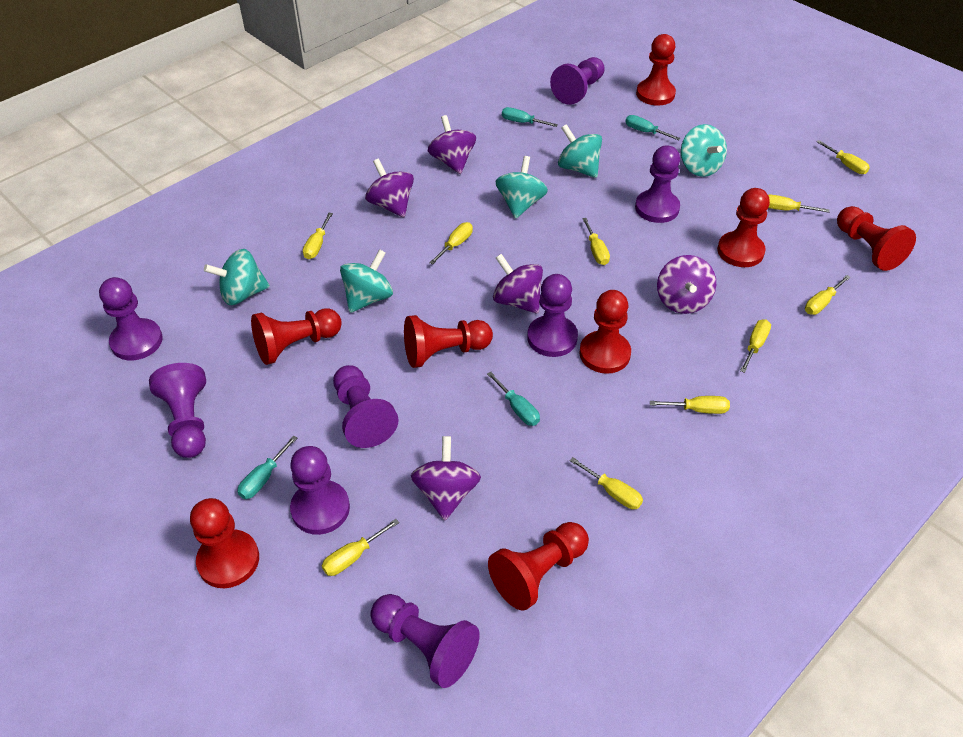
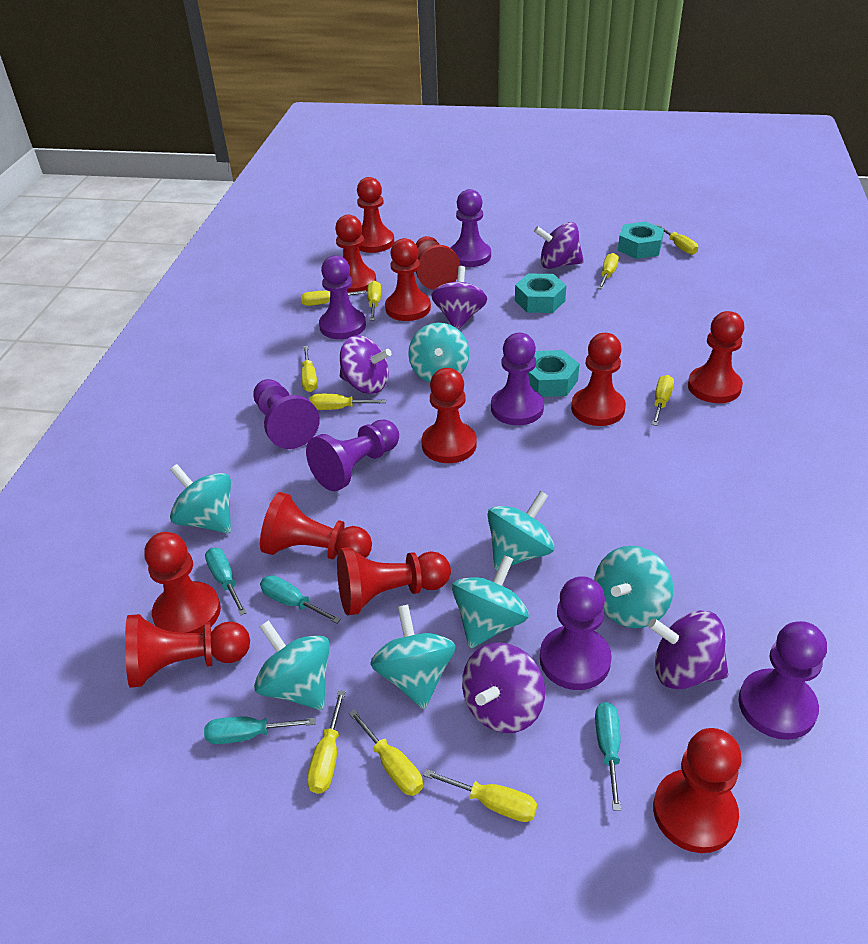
purple pawn: [99,277,163,361] [149,363,206,458] [290,446,350,535] [333,365,399,448] [370,594,480,688] [527,274,578,357] [550,57,605,105] [635,145,680,223] = 8 -> [253,379,320,449] [306,420,399,491] [319,255,366,339] [451,189,491,267] [491,333,544,425] [540,576,612,690] [738,621,827,740] = 7
red pawn: [190,498,259,588] [251,308,342,365] [404,315,493,368] [488,522,589,611] [579,290,631,374] [636,34,676,106] [717,188,770,267] [837,206,916,271] = 8 -> [125,614,250,688] [144,532,221,633] [260,492,372,559] [335,215,376,293] [337,547,451,616] [357,177,394,253] [385,238,431,321] [416,236,460,290] [421,368,477,463] [571,333,626,426] [653,728,742,853] [688,311,744,403] = 12
turquoise nut: none = 0 -> [515,274,566,313] [528,350,579,397] [618,221,664,259] = 3
turquoise spinning top: [204,249,270,305] [340,249,393,313] [496,156,548,219] [558,124,602,178] [681,124,727,177] = 5 -> [170,464,231,533] [254,620,330,710] [370,605,456,709] [408,323,469,382] [452,555,529,648] [487,491,554,571] [594,546,673,628] = 7

